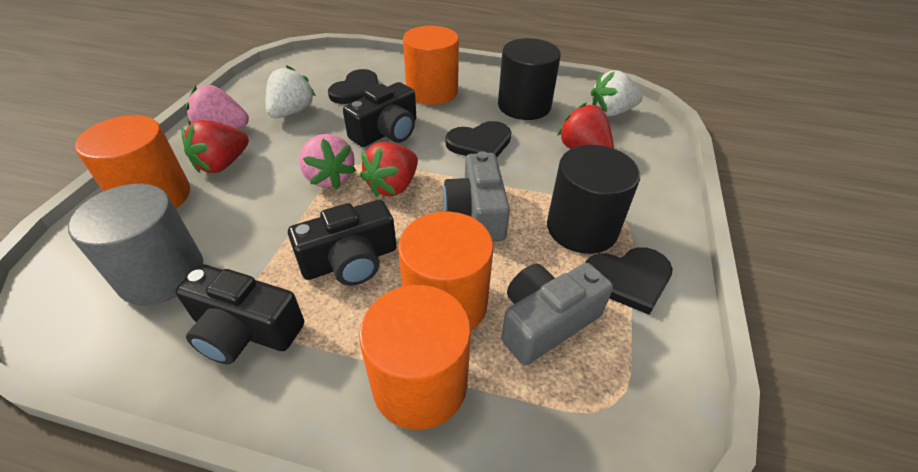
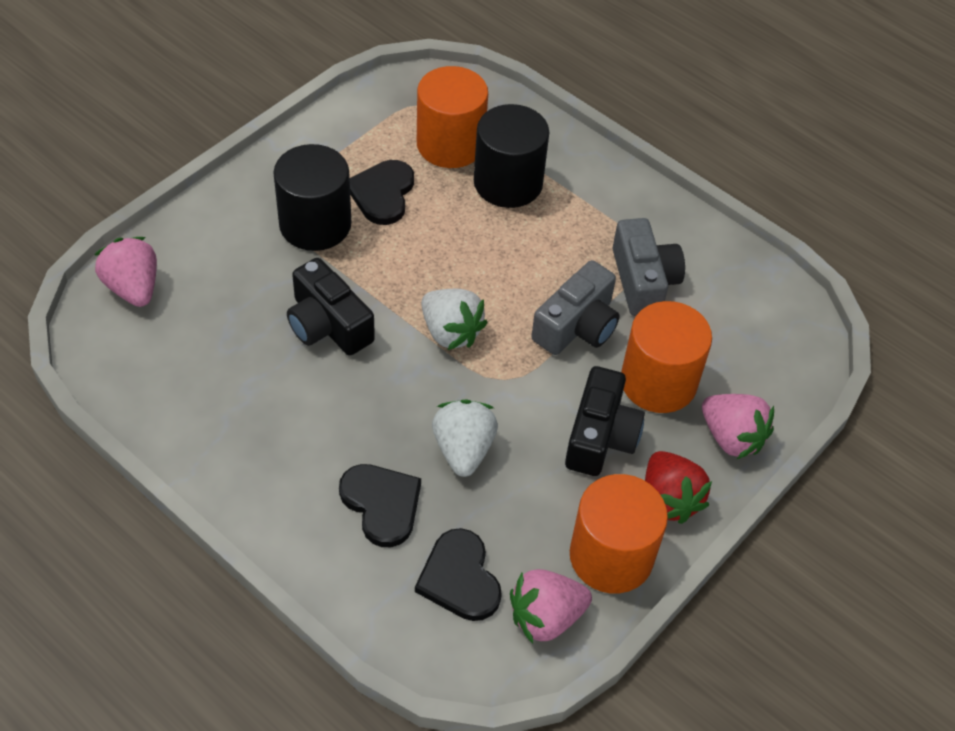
black camera: [175,264,304,364] [288,200,397,286] [343,82,416,147] = 3 -> [287,258,375,356] [565,366,645,476] = 2
grey cylinder: [68,184,203,306] = 1 -> none = 0
orange cylinder: [75,115,190,208] [359,285,471,430] [398,212,494,331] [403,26,459,105] = 4 -> [417,66,488,168] [570,474,668,594] [621,301,712,413] = 3
pink strawberry: [186,85,249,129] [299,134,356,189] = 2 -> [94,237,157,307] [510,569,592,644] [702,394,774,459] = 3
red strawberry: [182,120,249,173] [360,142,418,197] [558,102,614,149] = 3 -> [645,451,712,524] = 1

